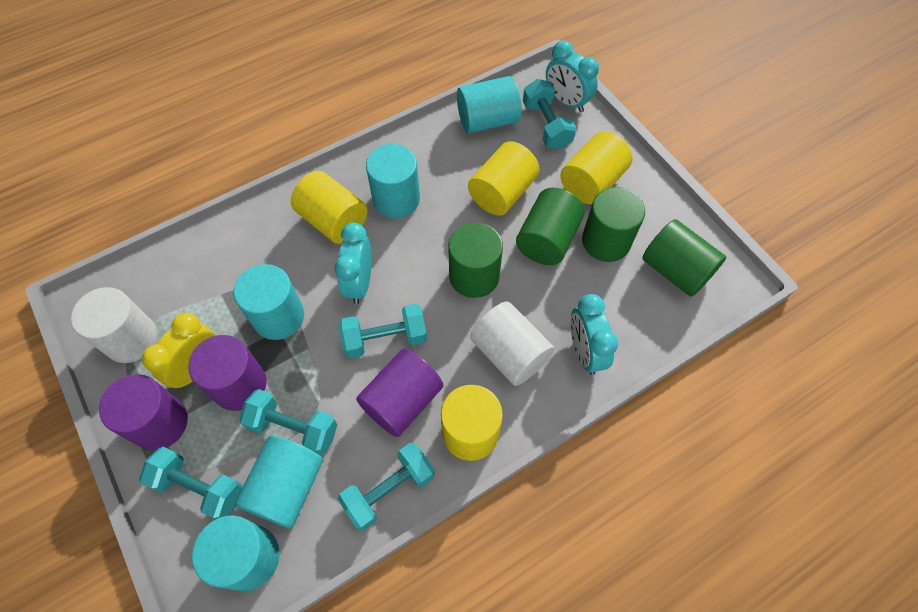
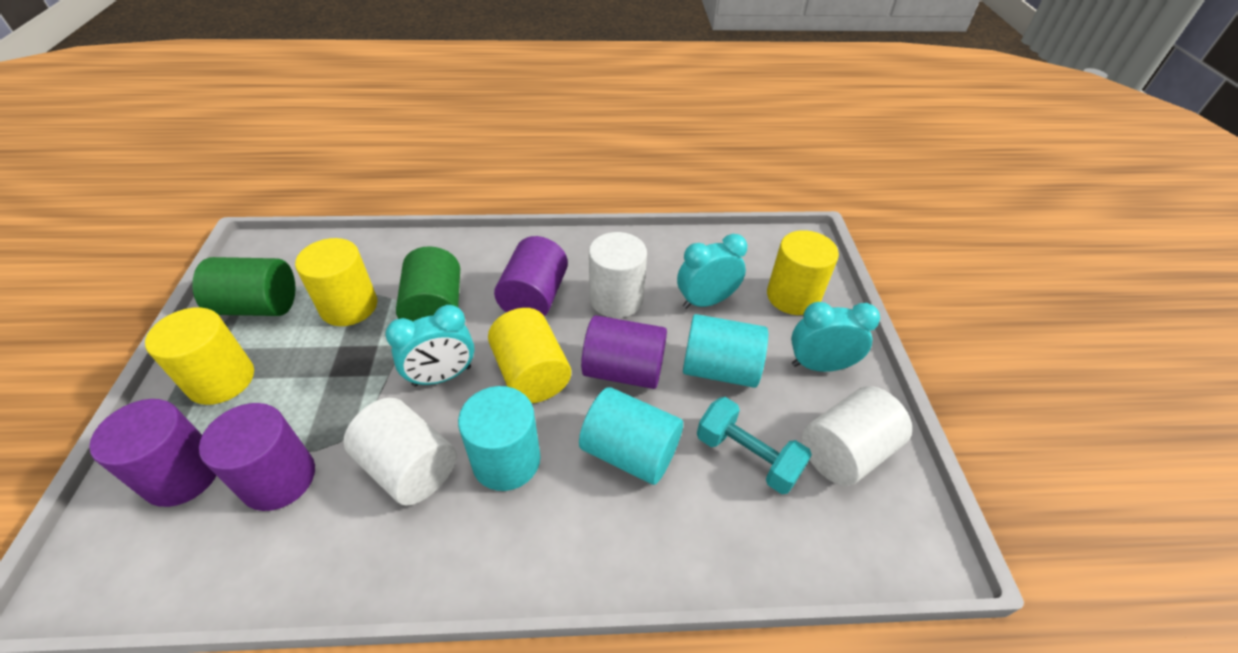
green cylinder: [448,223,503,298] [516,188,585,265] [582,187,645,262] [642,219,726,297] = 4 -> [192,257,295,316] [396,246,460,321] = 2
purple cylinder: [99,374,188,451] [188,335,267,411] [356,349,443,437] = 3 -> [89,399,216,507] [199,403,315,511] [494,236,568,316] [581,315,667,389] = 4
turquoise cylinder: [192,515,280,591] [234,264,304,340] [235,436,323,529] [366,144,420,218] [457,76,522,134] = 5 -> [458,386,541,491] [579,387,683,485] [683,314,768,388] = 3
turquoise dumbbell: [139,447,243,519] [239,389,338,456] [338,443,435,531] [339,304,427,358] [523,79,577,149] = 5 -> [697,397,812,494] = 1
white cylinder: [71,287,157,363] [470,302,554,386] = 2 -> [343,398,456,506] [589,232,647,318] [802,386,912,486] = 3
yellow clock: [142,313,215,388] = 1 -> none = 0

